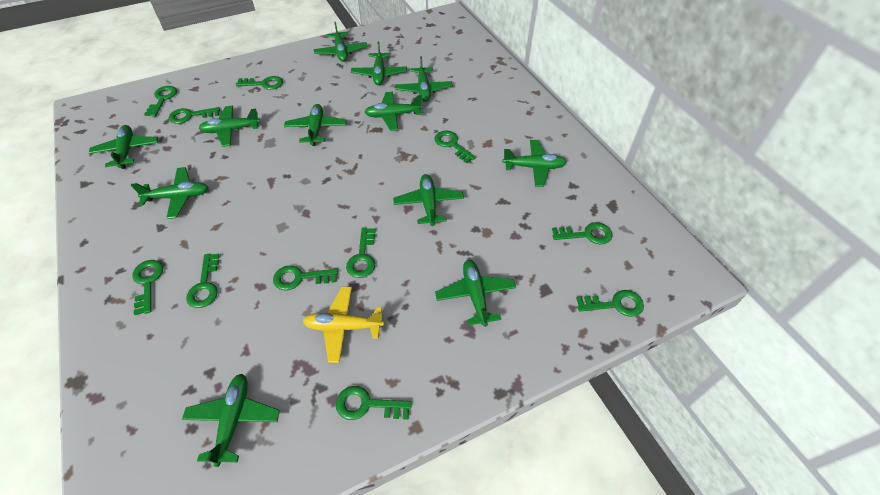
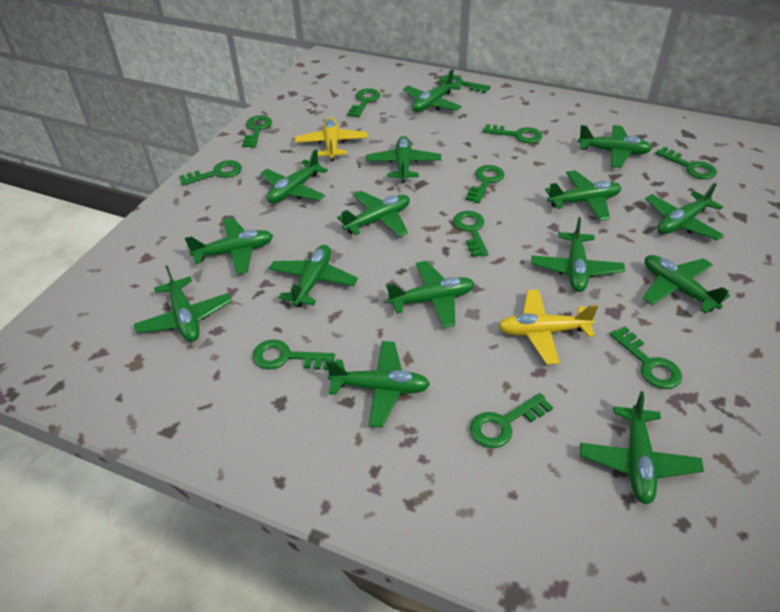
green plane: [89,125,158,169] [131,167,208,219] [182,374,280,467] [199,106,260,147] [284,104,347,146] [314,22,367,62] [351,42,407,85] [365,92,422,131] [393,174,464,226] [395,56,453,102] [435,260,516,327] [503,140,567,187] = 12 -> [134,265,231,342] [185,218,273,275] [260,149,328,203] [269,245,358,307] [326,341,430,428] [337,191,410,237] [365,136,441,183] [387,261,475,328] [403,69,462,112] [531,217,625,292] [545,170,621,220] [578,125,652,168] [580,391,704,504] [643,255,730,314] [645,183,724,240] = 15
yellow plane: [303,287,384,363] = 1 -> [295,117,368,161] [498,290,598,365] = 2

